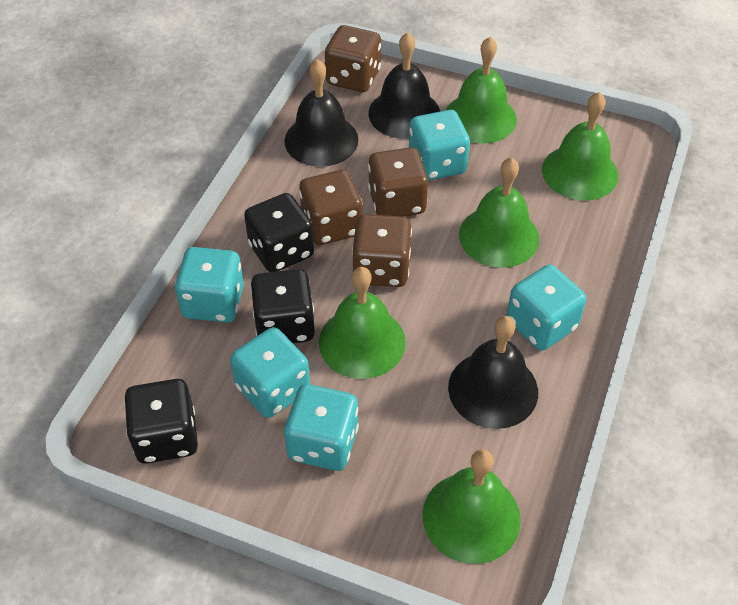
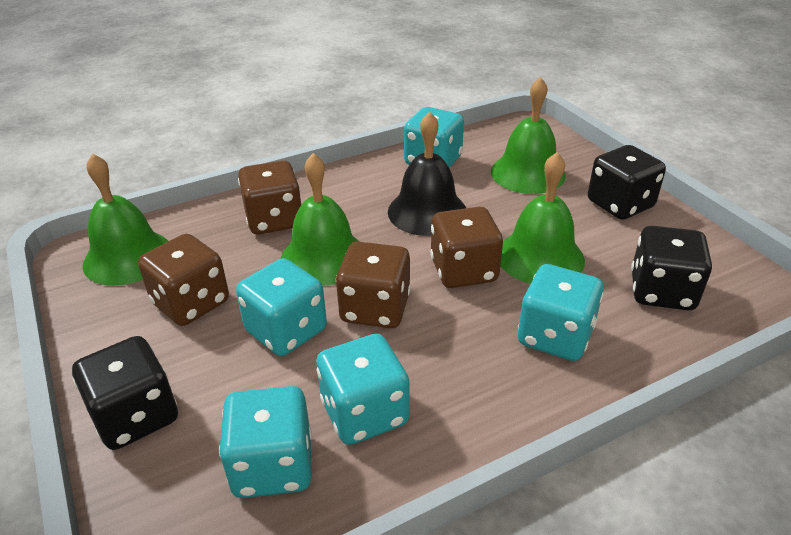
black bell: [284,59,359,167] [369,32,440,139] [448,316,538,429] = 3 -> [388,112,466,236] = 1
green bell: [319,267,406,379] [422,449,521,564] [446,37,517,144] [459,157,539,268] [542,92,618,200] = 5 -> [83,154,168,286] [281,153,360,286] [491,77,566,194] [500,152,585,284] = 4

